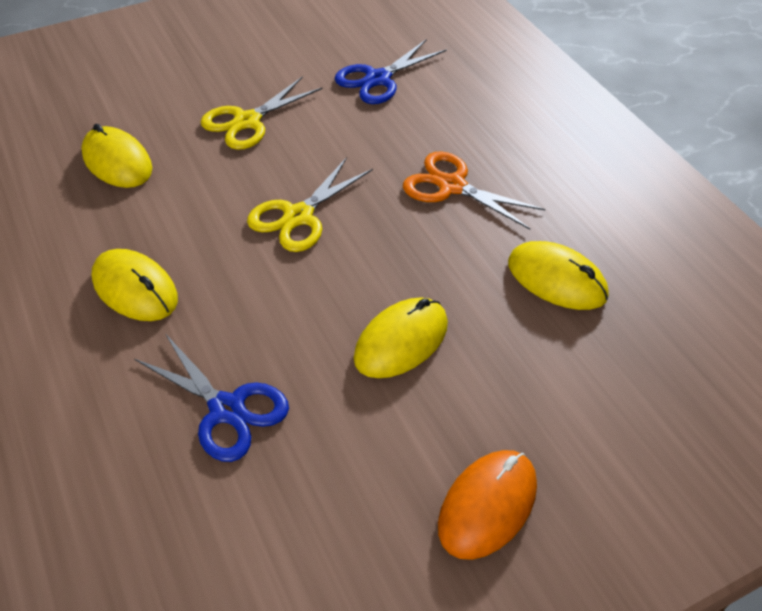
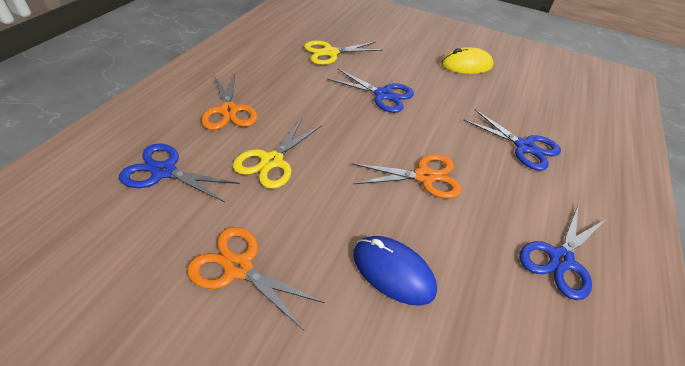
blue mouse: none = 0 -> [353,236,437,306] = 1
blue scissors: [135,333,289,462] [334,40,447,104] = 2 -> [119,143,240,203] [327,69,414,113] [463,109,561,171] [519,206,605,300] = 4
orange mouse: [438,450,537,560] = 1 -> none = 0
orange scissors: [403,151,546,230] = 1 -> [187,227,325,330] [201,73,257,130] [352,154,462,199] = 3
yellow mouse: [81,124,152,188] [92,249,178,321] [354,297,448,378] [508,241,608,310] = 4 -> [441,47,494,74] = 1

